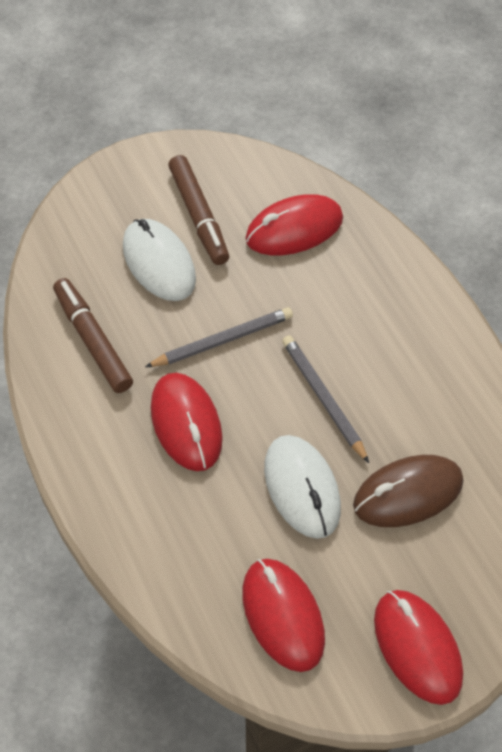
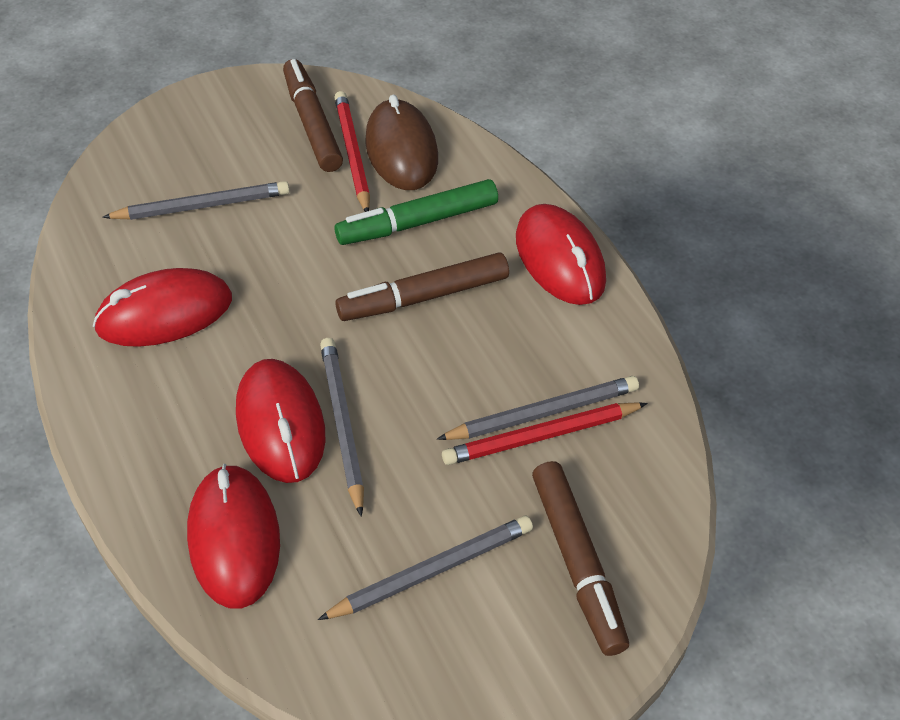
brown marker: [53,278,133,393] [168,155,229,265] = 2 -> [283,59,343,172] [335,252,509,321] [532,461,629,656] = 3
green marker: none = 0 -> [335,179,498,245] = 1
grey pencil: [145,307,293,367] [282,335,369,463] = 2 -> [102,181,290,220] [318,516,533,620] [320,338,364,517] [437,376,639,440] = 4
red pencil: none = 0 -> [334,91,370,212] [442,402,648,465] = 2
white mouse: [123,219,196,301] [264,435,341,539] = 2 -> none = 0

